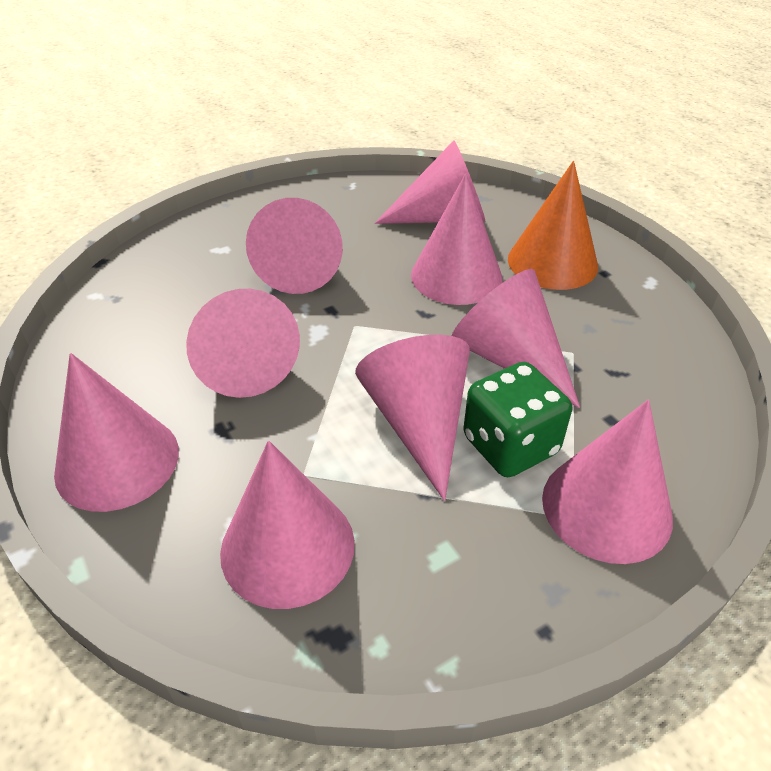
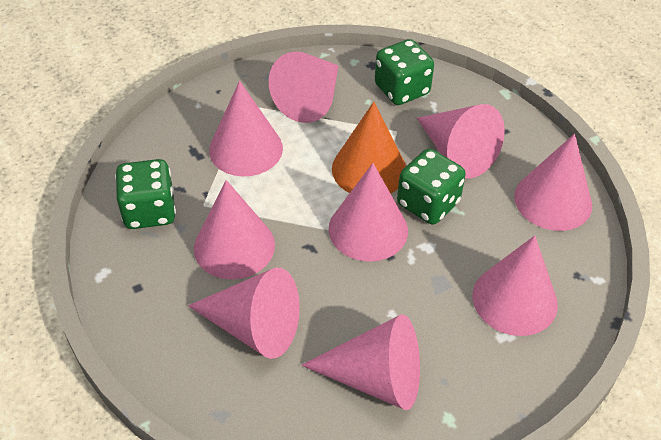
green dice: [463,362,572,477] = 1 -> [115,159,176,229] [375,39,434,105] [397,149,466,225] = 3

